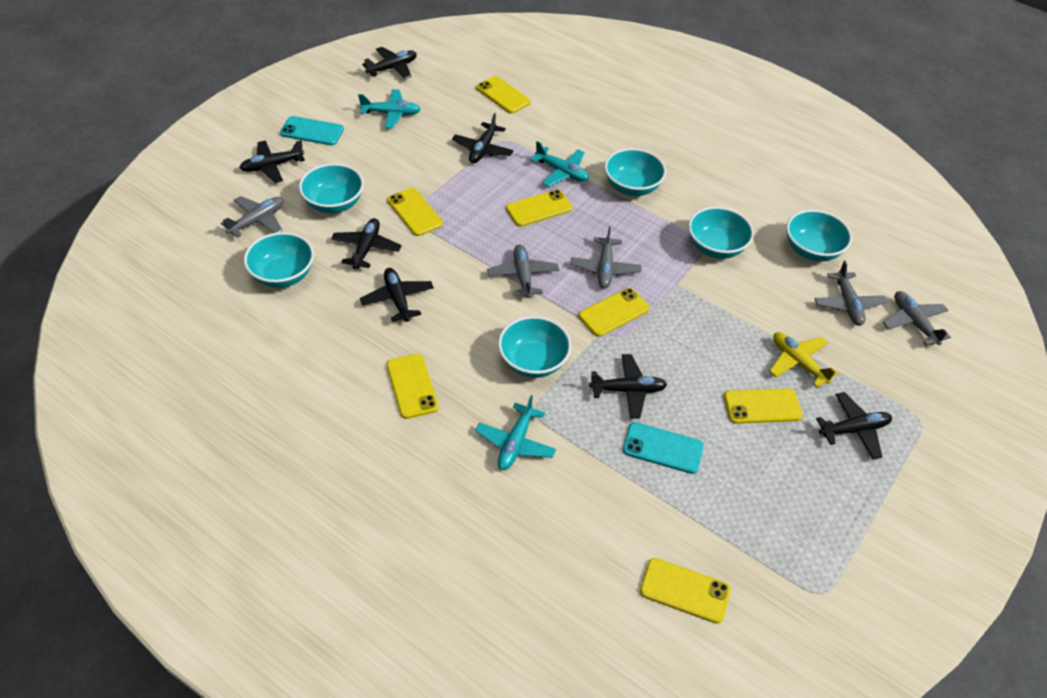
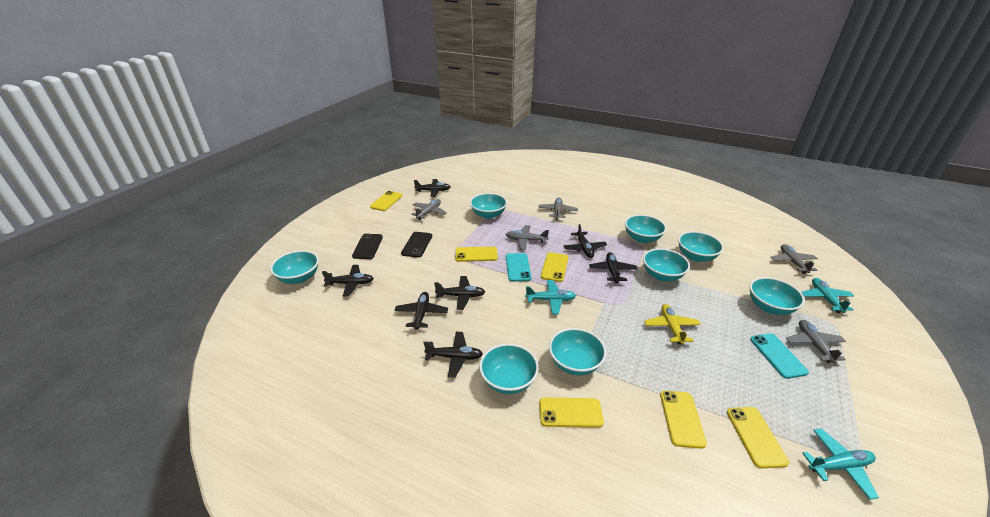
black phone: none = 0 -> [352,234,383,259] [401,232,432,258] = 2
turquoise bowl: [244,232,314,288] [299,163,364,213] [498,316,571,378] [604,148,666,196] [688,207,754,259] [786,210,852,262] = 6 -> [270,250,319,284] [470,193,507,219] [479,344,539,394] [549,328,606,376] [625,215,666,243] [643,248,690,281] [678,231,724,262] [750,277,805,315] = 8
yellow phone: [387,188,443,236] [387,354,439,419] [476,76,531,113] [506,190,572,227] [579,288,650,337] [640,558,731,624] [724,388,803,424] = 7 -> [370,191,402,211] [455,247,498,262] [539,397,604,428] [541,252,568,282] [660,391,707,449] [727,407,789,468] = 6

